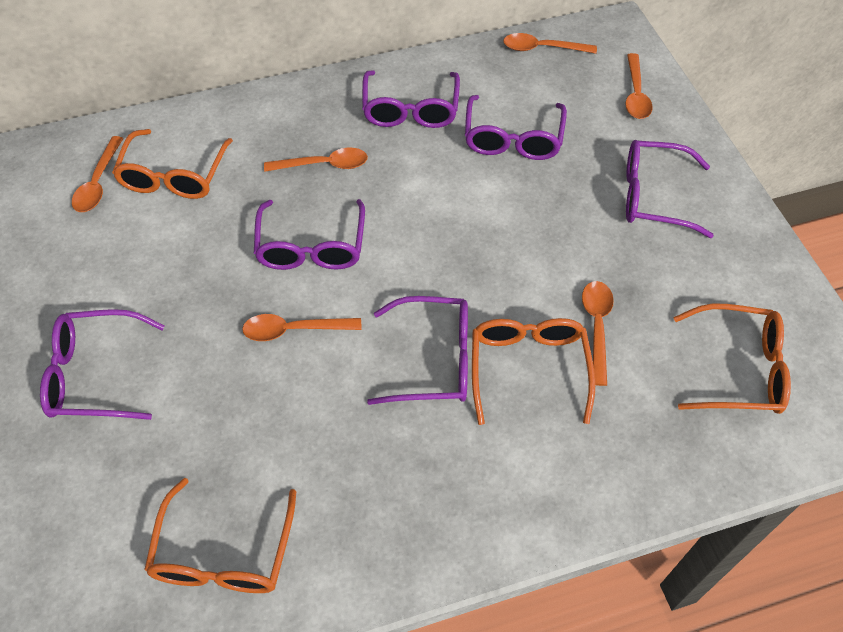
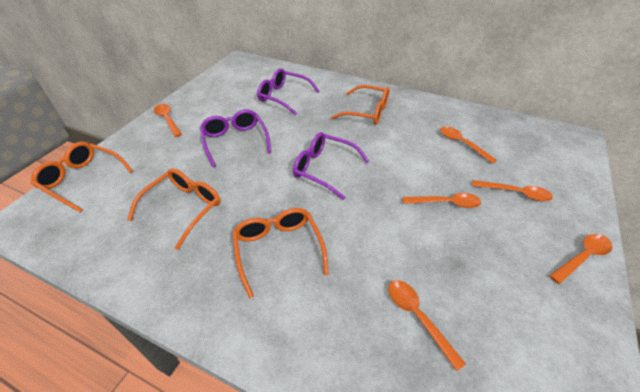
purple glasses: [40,309,164,420] [254,199,365,270] [362,70,460,128] [367,296,468,405] [465,95,567,160] [626,140,714,238] = 6 -> [200,109,271,167] [257,68,320,115] [293,132,369,200] = 3

